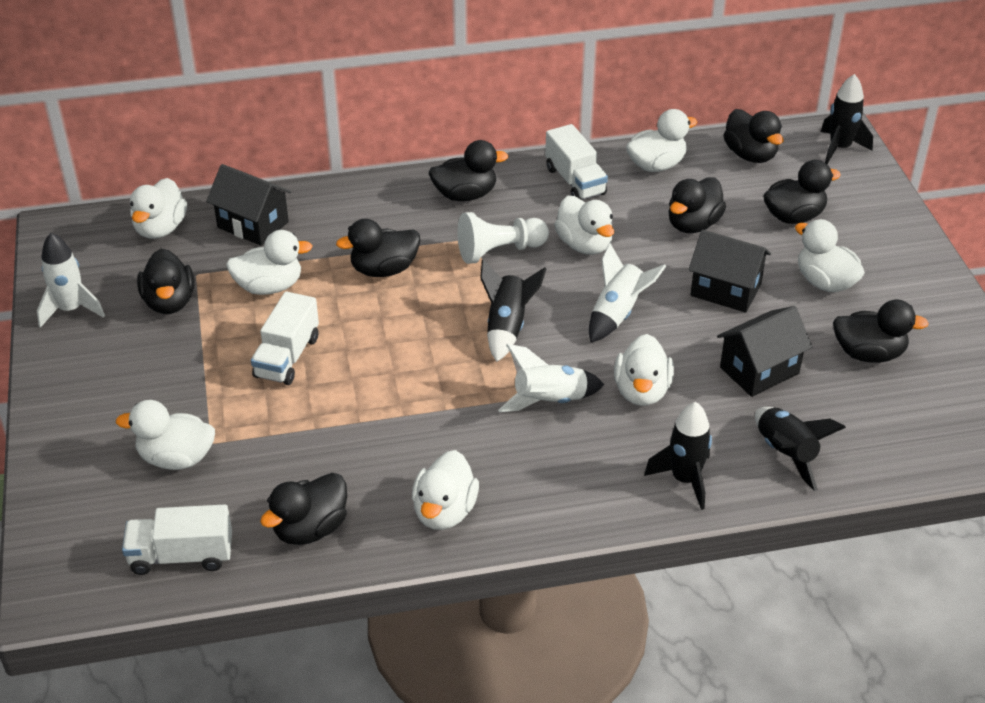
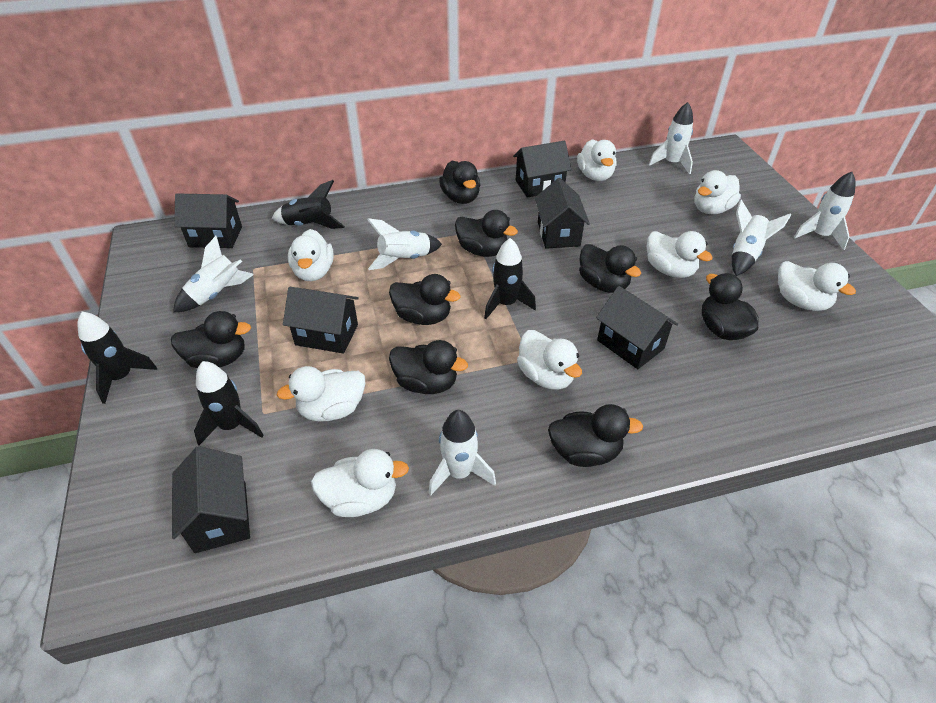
black house: [206,164,292,246] [688,230,771,313] [717,306,812,397] = 3 -> [172,446,250,553] [175,193,242,248] [283,287,359,354] [513,141,571,198] [535,178,590,249] [596,286,678,369] = 6
white pawn: [457,212,549,264] = 1 -> none = 0
white rocket: [37,233,105,328] [498,344,604,412] [589,243,666,343] = 3 -> [173,236,254,312] [367,218,442,270] [429,410,496,496] [649,102,693,174] [732,200,791,276] [794,172,856,250] = 6
white truck: [122,505,232,575] [251,291,319,385] [545,124,608,200] = 3 -> none = 0

